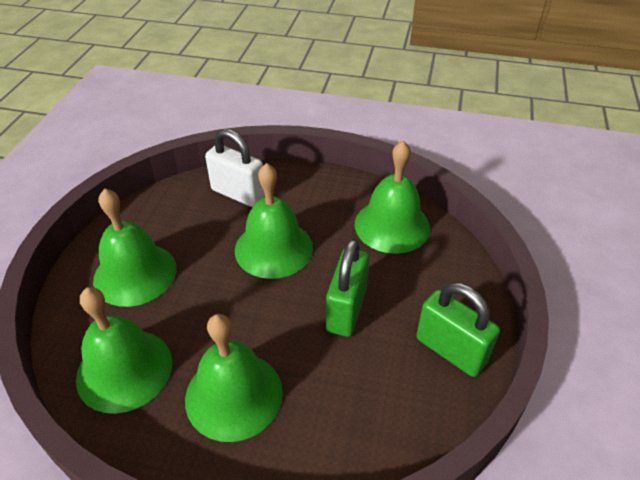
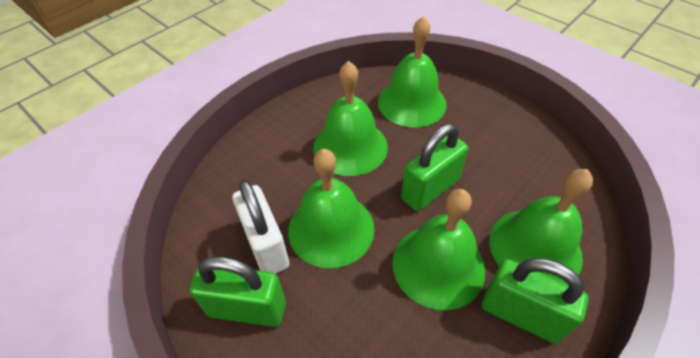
green padlock: [326,239,370,337] [416,282,500,377] = 2 -> [190,256,286,327] [401,124,468,211] [482,258,589,343] = 3

